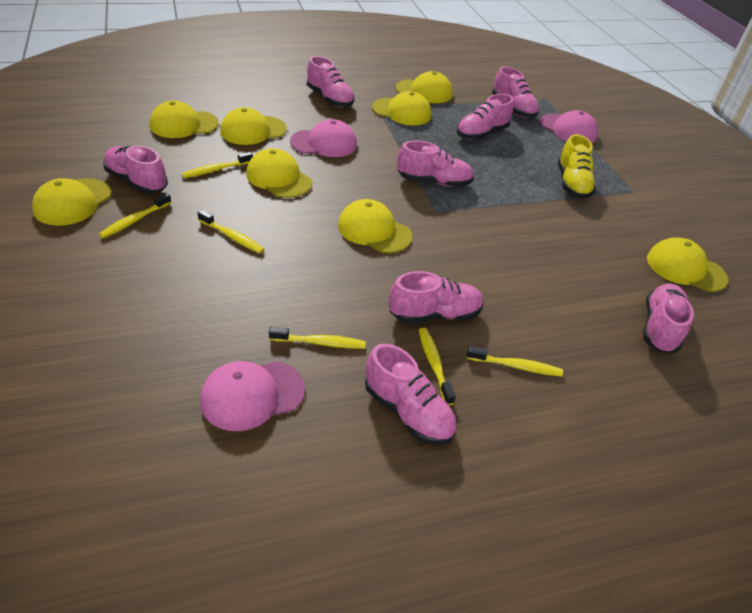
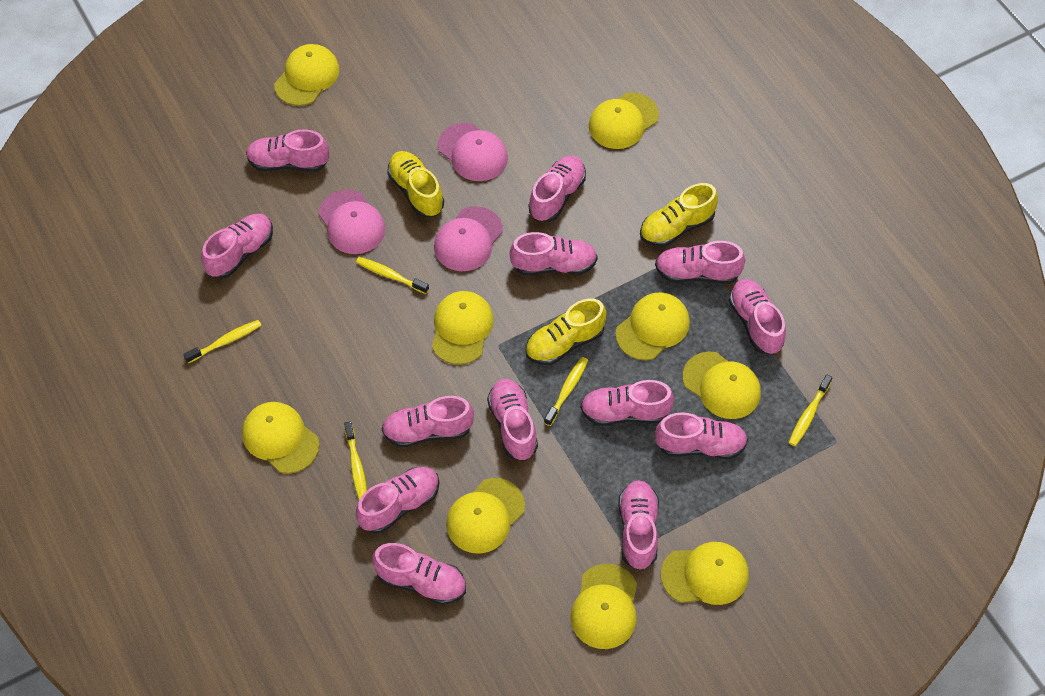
pink shoe: [103,146,168,194] [307,56,355,108] [365,344,457,445] [389,271,484,323] [397,140,474,187] [457,94,514,140] [492,66,539,118] [643,283,694,353] = 8 -> [201,214,273,279] [246,129,329,172] [356,467,439,533] [372,543,466,605] [382,396,474,448] [487,379,538,461] [510,232,598,275] [529,156,586,222] [580,380,674,426] [618,480,659,570] [655,241,745,284] [655,412,748,459] [729,279,786,354] = 13
yellow cap: [32,178,112,226] [150,100,219,138] [220,107,287,145] [246,148,312,198] [338,199,413,253] [372,91,431,126] [396,71,453,103] [647,237,728,292] = 8 -> [242,402,319,474] [274,44,340,106] [432,291,494,365] [446,478,525,554] [571,564,637,649] [589,92,659,149] [615,292,690,361] [661,542,749,605] [683,351,761,419] = 9
yellow shoe: [558,134,596,198] = 1 -> [387,151,444,217] [525,299,606,365] [640,183,718,247] = 3
yellow toothbrush: [99,193,171,238] [181,152,253,178] [198,210,264,253] [269,327,366,349] [419,328,456,405] [467,346,563,377] = 6 -> [183,320,261,363] [344,421,367,500] [356,257,429,294] [544,357,588,426] [789,374,832,446] = 5

